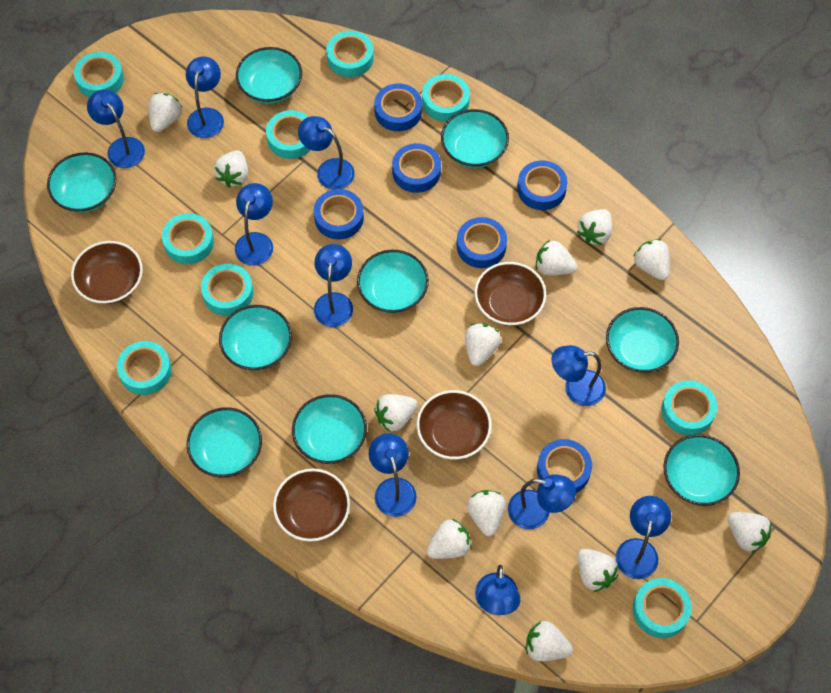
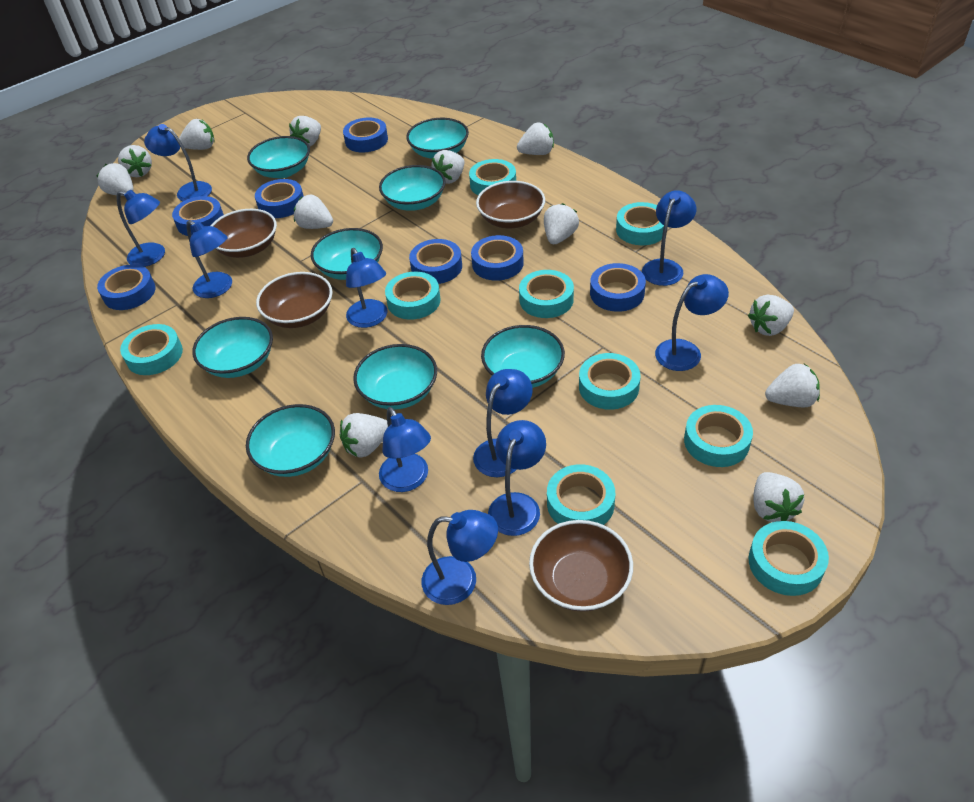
blue tape: [314,189,364,239] [374,83,422,131] [392,143,441,193] [457,217,507,268] [517,160,567,210] [537,439,592,493] = 6 -> [97,264,156,310] [172,196,224,236] [255,179,304,218] [343,118,388,152] [409,239,462,284] [471,235,524,281] [590,263,646,312] = 7
turquoise bowl: [47,152,116,213] [186,407,262,477] [219,305,292,370] [236,47,302,104] [292,394,367,464] [357,250,429,313] [441,109,509,168] [606,307,679,373] [663,434,740,506] = 9 -> [192,317,273,378] [246,404,335,477] [247,136,310,178] [311,228,383,280] [353,344,437,410] [379,165,446,211] [406,118,469,159] [481,325,565,388] = 8

